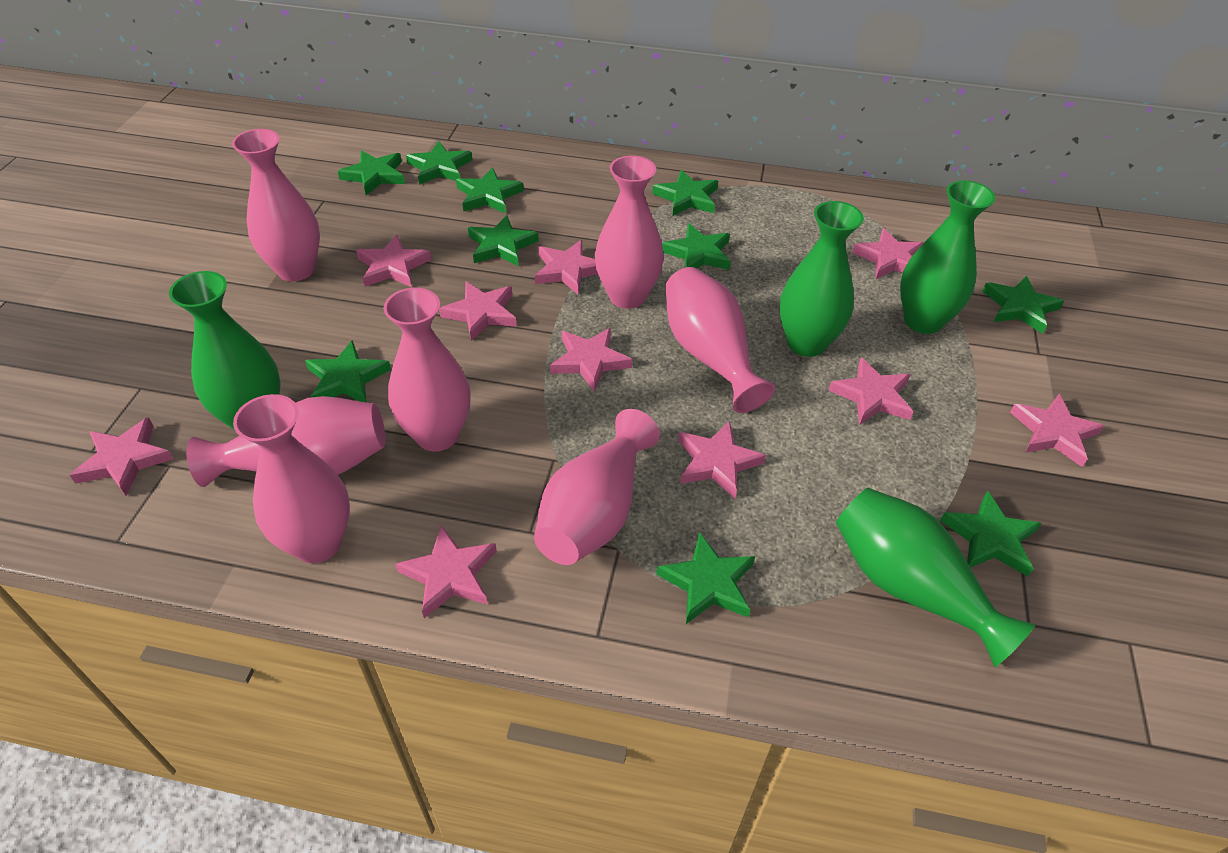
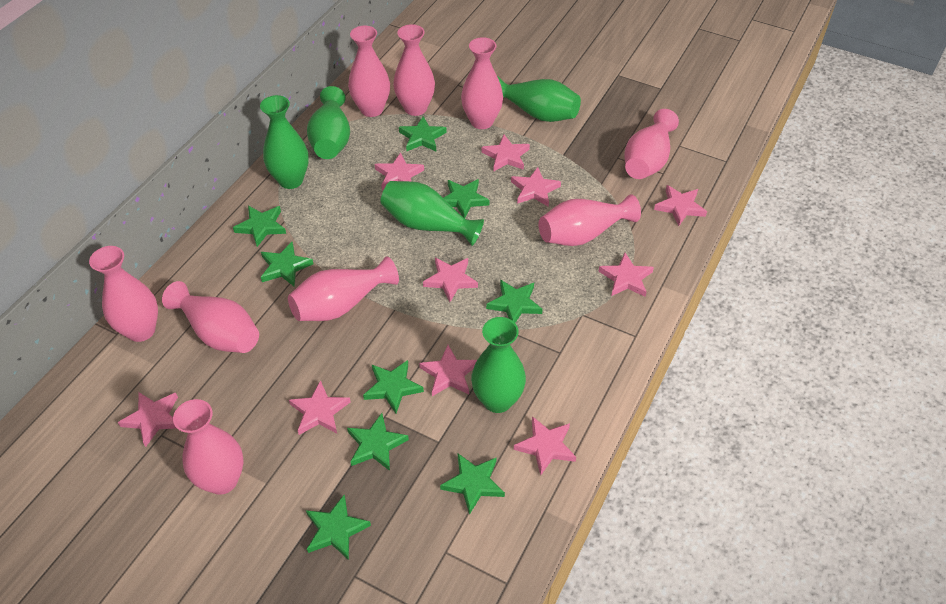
green star: [305,340,391,402] [338,150,405,195] [406,141,472,185] [456,167,524,214] [467,215,539,267] [652,170,718,216] [656,532,755,624] [662,223,731,270] [940,490,1042,576] [982,276,1064,334] = 10 -> [233,206,286,247] [261,242,314,287] [306,495,371,560] [347,413,409,471] [363,360,424,413] [399,116,447,151] [440,454,505,515] [444,179,489,219] [486,280,543,323] = 9
green vase: [169,271,281,430] [780,201,864,357] [836,488,1035,667] [900,180,996,334] = 4 -> [260,95,309,189] [307,86,350,159] [380,181,484,246] [471,317,526,413] [497,76,581,122] = 5
pink vase: [186,396,386,487] [232,129,320,282] [233,394,350,563] [383,288,470,451] [534,409,660,565] [595,156,664,309] [665,267,775,413] = 7 -> [89,246,158,342] [162,281,259,353] [173,399,243,495] [288,256,399,321] [348,26,390,117] [393,24,435,116] [461,37,503,129] [538,194,641,246] [625,109,679,179] = 9

